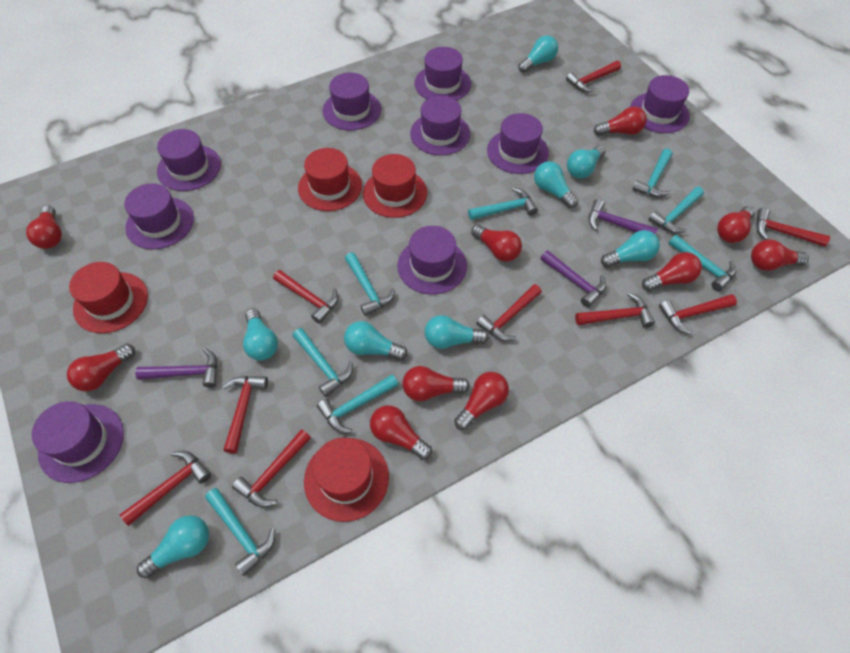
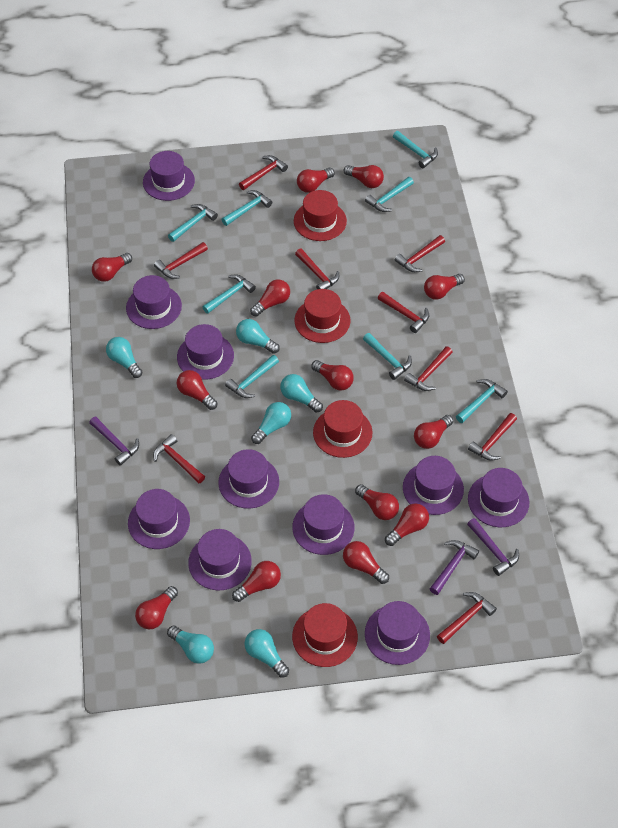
purple hat: [32,401,124,483] [124,183,194,249] [157,129,221,191] [322,73,381,130] [397,226,467,295] [410,96,471,156] [414,47,471,101] [487,113,549,174] [630,75,690,133] = 9 -> [126,275,182,329] [128,489,190,549] [143,151,195,201] [177,324,234,380] [188,529,252,590] [218,449,279,509] [292,494,355,555] [365,601,430,665] [403,456,464,515] [468,468,530,527] = 10
red light bulb: [26,205,62,249] [67,344,135,391] [370,405,432,460] [402,366,470,401] [454,372,509,430] [471,225,522,262] [594,106,647,136] [642,252,702,291] [717,206,755,243] [751,239,809,271] = 10 -> [92,253,132,282] [135,586,178,629] [177,370,217,410] [232,561,281,602] [250,279,290,317] [297,168,335,193] [312,360,354,391] [343,165,384,188] [343,541,389,584] [355,484,399,520] [385,503,429,546] [414,415,453,449] [424,274,465,300] = 13
turquoise light bulb: [137,515,209,579] [243,309,278,361] [344,321,408,360] [425,315,489,349] [518,35,558,73] [534,161,578,208] [567,146,606,178] [601,230,660,267] = 8 -> [106,337,143,378] [167,626,214,664] [236,319,280,354] [244,629,289,678] [251,402,291,444] [280,374,323,413] = 6

